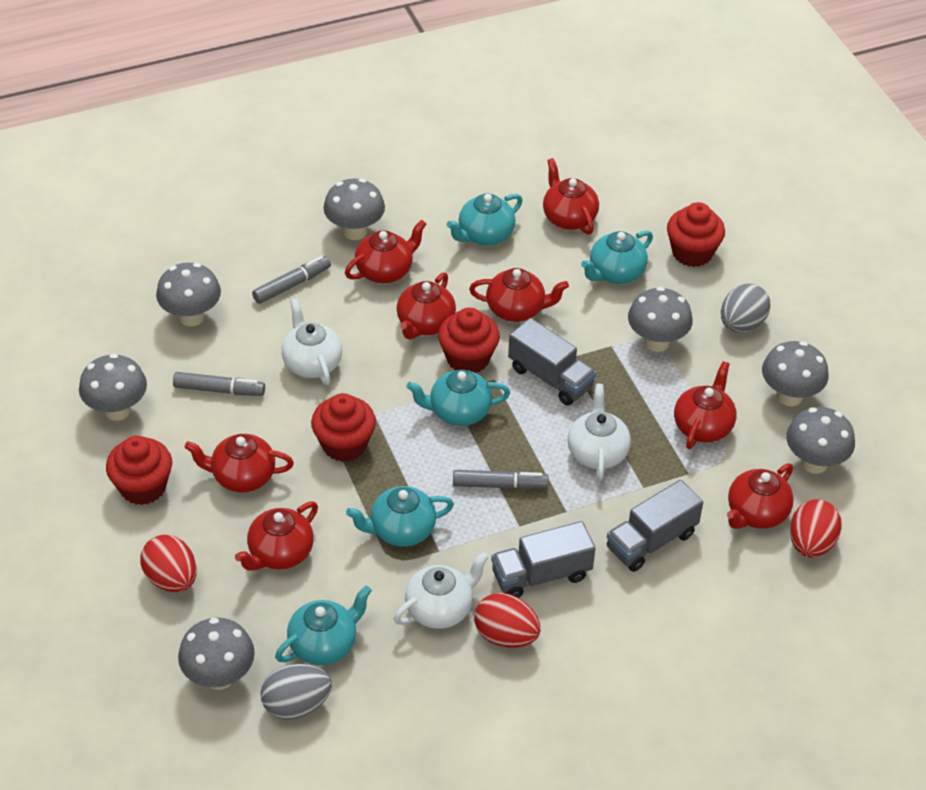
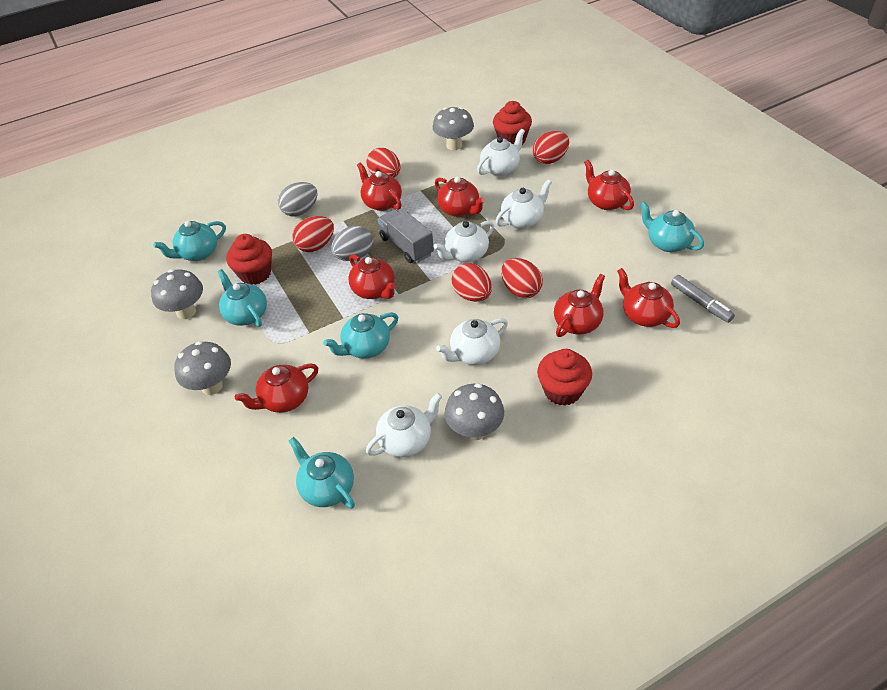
grey marker: [173,372,265,396] [252,256,331,304] [453,470,549,489] = 3 -> [671,275,735,323] = 1
grey mushroom: [79,354,147,421] [156,263,221,326] [178,618,255,690] [323,179,385,240] [628,287,693,352] [762,341,829,406] [786,407,855,474] = 7 -> [151,269,203,319] [174,341,231,395] [433,107,474,150] [445,383,504,440] = 4
grey truck: [491,521,595,598] [508,318,597,406] [607,480,703,572] = 3 -> [378,209,434,263] = 1
red cupcake: [106,436,172,505] [311,393,376,462] [438,308,500,373] [667,202,725,267] = 4 -> [226,234,272,285] [493,101,532,145] [537,349,592,406] = 3
red egg: [140,535,197,592] [474,593,540,648] [790,499,842,557] = 3 -> [292,216,334,252] [367,148,401,178] [451,263,492,302] [501,258,543,298] [533,131,569,164] = 5
red teapot: [185,434,294,493] [235,502,318,571] [345,220,426,283] [396,272,456,339] [469,268,569,322] [543,158,599,235] [674,361,736,449] [727,463,794,529] = 8 -> [235,364,318,413] [348,254,396,299] [357,162,402,211] [435,177,486,217] [554,274,605,337] [584,160,634,210] [617,268,680,328] = 7
white teapot: [282,299,342,385] [394,552,489,629] [567,384,631,480] = 3 -> [366,393,442,457] [433,221,494,262] [436,318,508,365] [477,129,525,176] [496,179,552,229] = 5

